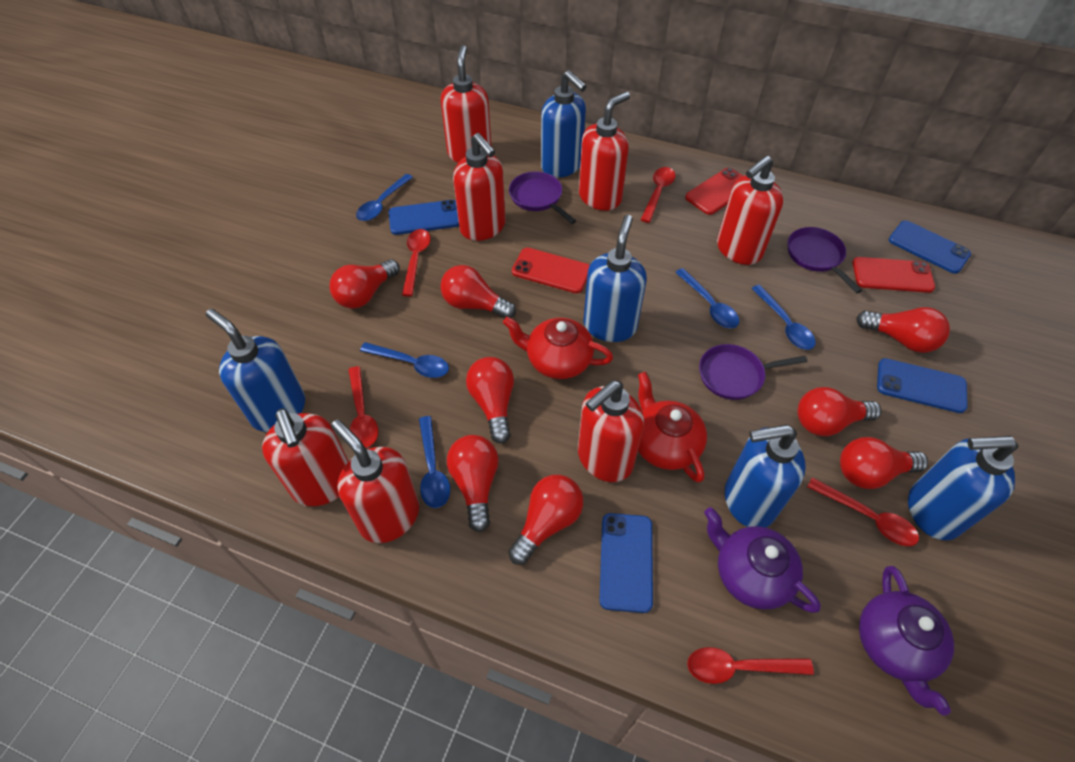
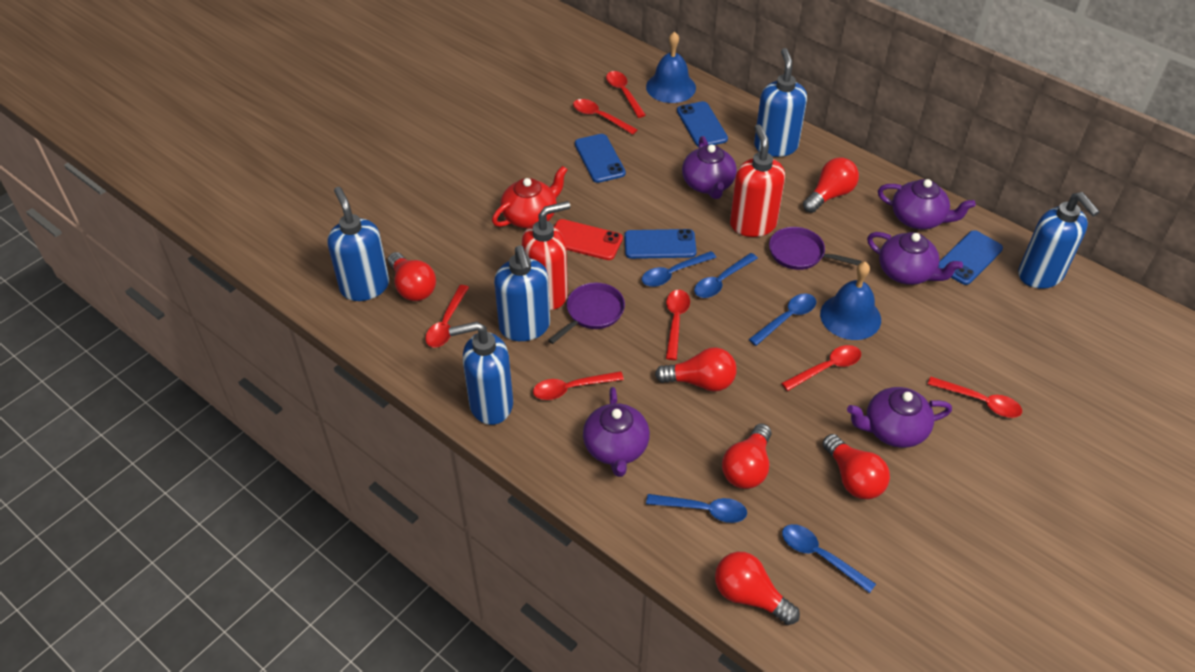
blue bell: none = 0 -> [646,31,696,103] [820,262,881,340] = 2
purple pan: [509,171,576,224] [699,344,807,400] [788,227,862,293] = 3 -> [548,283,625,344] [769,227,862,270] = 2
purple teapot: [704,507,821,613] [859,566,954,715] = 2 -> [583,387,650,477] [682,136,737,199] [847,387,952,448] [867,232,963,285] [878,179,976,230] = 5
red light bulb: [330,259,400,309] [440,265,516,318] [447,435,499,532] [466,357,514,444] [508,474,583,565] [798,387,881,436] [840,437,928,489] [856,307,950,353] = 8 -> [388,252,436,301] [655,347,737,392] [715,552,800,625] [722,423,771,489] [803,157,859,213] [823,434,890,499] = 6
red phone: [512,248,590,293] [685,168,743,215] [853,257,935,293] = 3 -> [554,219,623,260] = 1
red soap dispenser: [262,408,349,506] [331,419,419,543] [441,45,492,163] [453,133,506,241] [578,380,644,482] [579,92,630,211] [717,155,783,265] = 7 -> [522,201,570,310] [730,124,785,237] = 2
red spoon: [348,366,378,448] [402,229,431,297] [641,167,676,223] [687,647,814,684] [807,477,919,546] = 5 -> [425,285,469,348] [533,371,624,400] [573,99,638,135] [606,71,646,118] [666,290,690,360] [781,345,861,391] [928,377,1022,418] = 7
red teapot: [503,317,613,379] [638,372,707,483] = 2 -> [492,166,568,228] = 1

